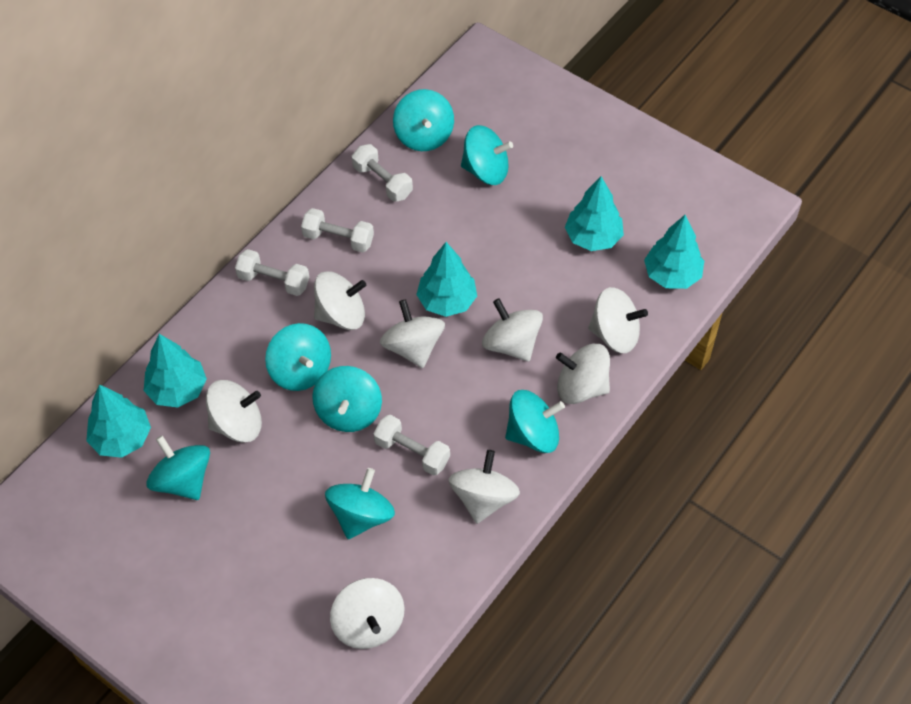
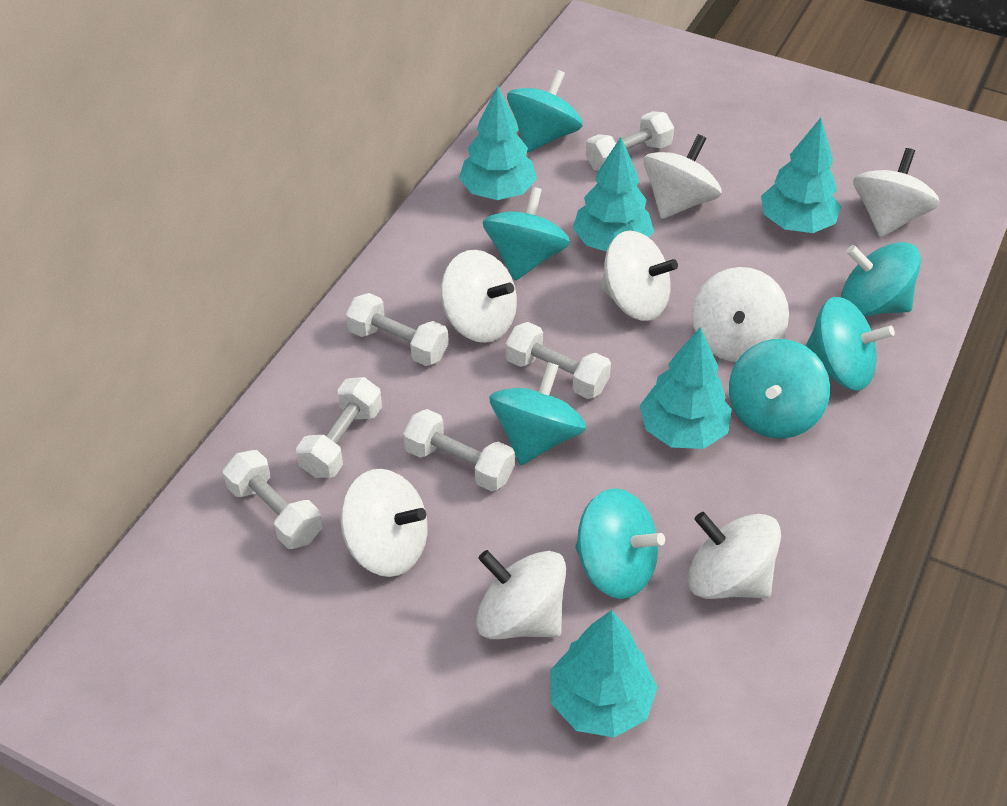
white dumbbell: [235,249,309,296] [301,208,374,253] [352,144,413,202] [373,415,450,476] = 4 -> [223,450,322,549] [296,377,382,478] [346,293,449,366] [403,409,515,491] [505,322,611,399] [586,111,674,171] = 6

